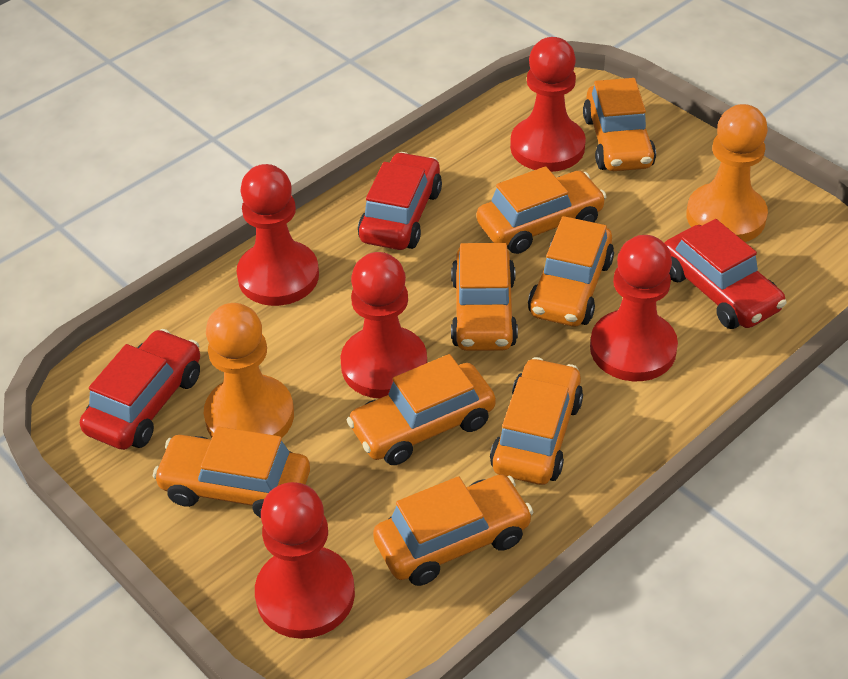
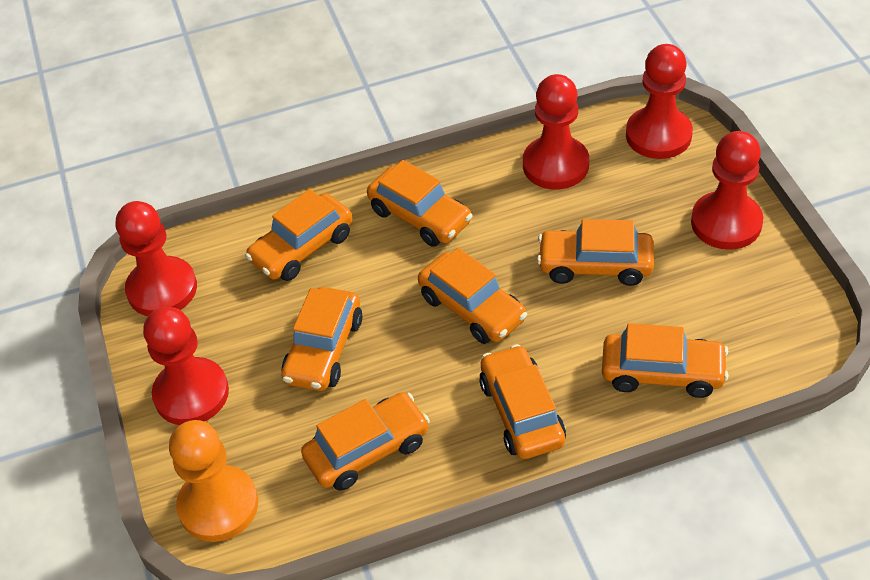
orange pawn: [204,303,294,438] [686,104,768,242] = 2 -> [169,420,258,542] = 1
red car: [80,329,200,450] [358,152,442,250] [664,219,787,329] = 3 -> none = 0

